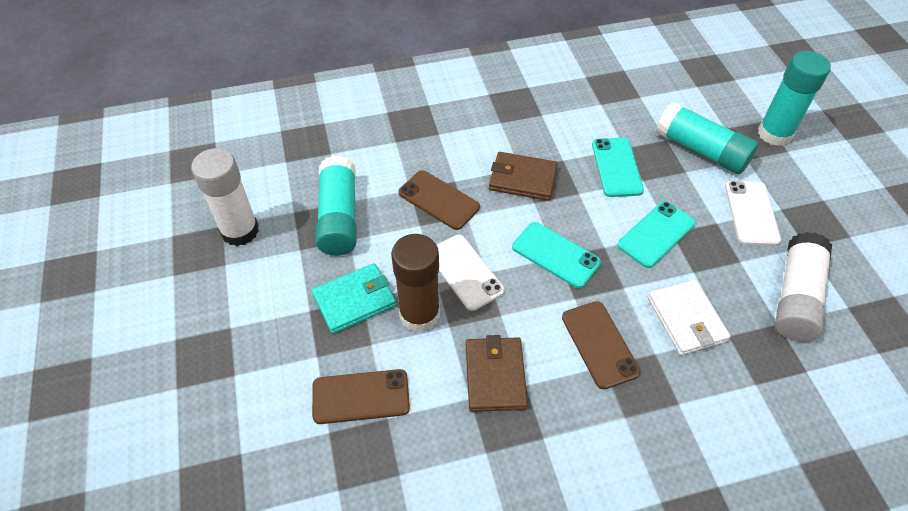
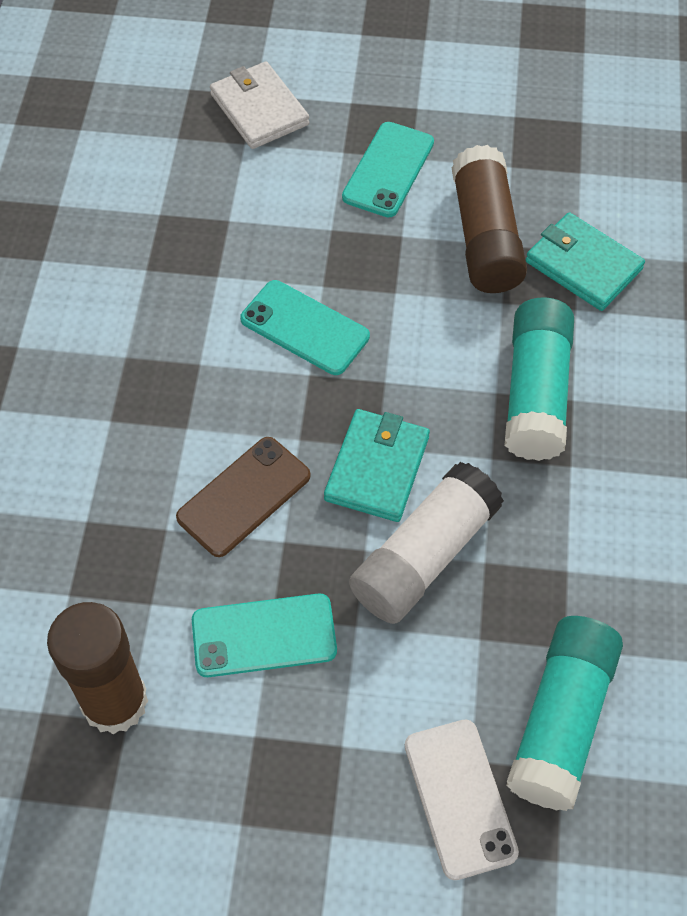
brown glue stick: [391,234,440,332] = 1 -> [47,602,148,734] [452,145,527,293] = 2
brown phone: [312,369,410,424] [398,170,480,230] [562,301,641,390] = 3 -> [176,437,311,557] = 1
brown wallet: [466,335,528,412] [489,152,558,201] = 2 -> none = 0
turquoise glue stick: [316,156,356,256] [656,102,759,174] [758,51,831,146] = 3 -> [504,297,574,461] [506,616,623,811] = 2
turquoise wallet: [312,263,396,334] = 1 -> [324,409,430,522] [526,212,645,311] = 2
white glue stick: [191,148,259,246] [775,232,832,341] = 2 -> [349,462,504,624] = 1
white phone: [437,235,505,311] [725,181,781,246] = 2 -> [405,719,519,880] = 1

